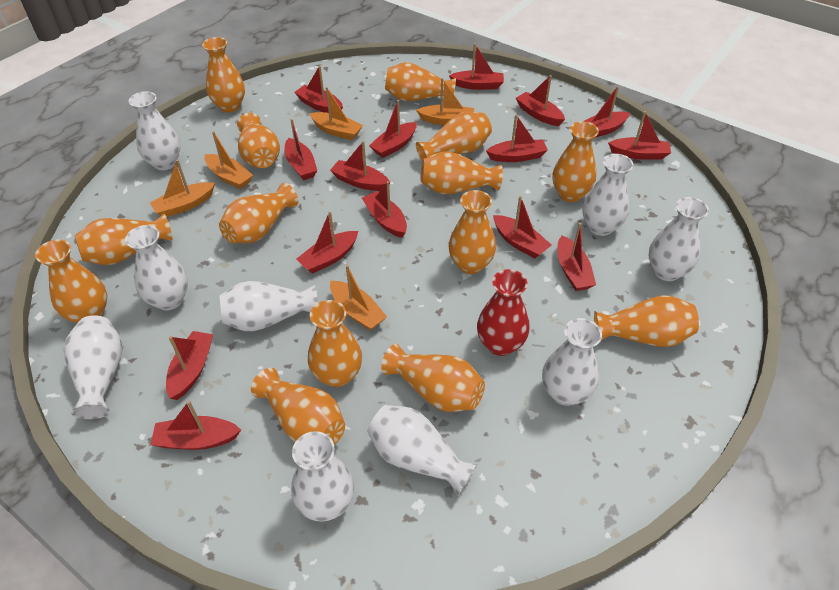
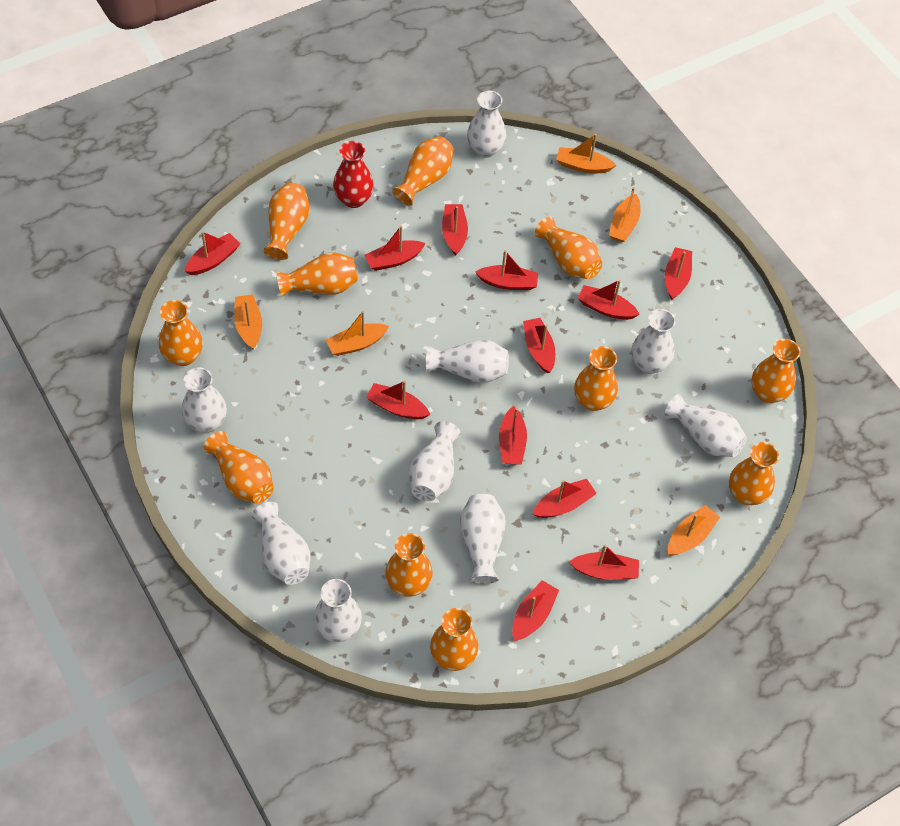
orange vase: [35,239,107,323] [75,214,172,265] [202,37,245,112] [219,183,298,243] [237,113,280,168] [251,367,345,445] [308,300,362,387] [381,344,485,412] [385,63,456,101] [416,111,492,160] [421,151,503,194] [449,190,496,274] [553,121,599,202] [594,295,699,347] = 14 -> [159,300,203,366] [204,431,274,503] [263,182,310,260] [277,253,358,297] [385,533,433,597] [392,136,454,206] [430,608,478,671] [535,217,602,279] [574,346,618,411] [729,442,779,505] [752,339,801,403] = 11
red boat: [151,401,241,450] [166,331,213,400] [284,119,317,180] [294,66,343,113] [296,211,358,273] [330,141,390,191] [362,181,407,238] [369,100,417,158] [449,44,504,90] [486,114,548,162] [493,196,552,258] [516,75,565,126] [557,223,596,291] [584,86,630,137] [608,111,671,160] = 15 -> [185,231,240,275] [365,226,426,271] [366,380,430,419] [442,204,468,256] [475,250,538,290] [499,406,527,464] [512,580,559,641] [523,318,555,373] [533,479,597,518] [569,545,639,580] [578,280,640,320] [665,247,692,300] = 12

